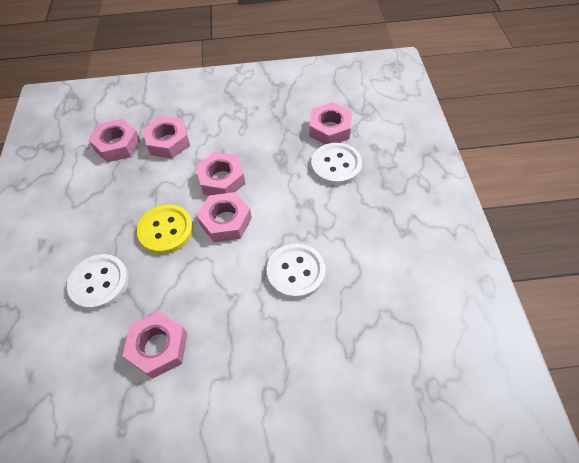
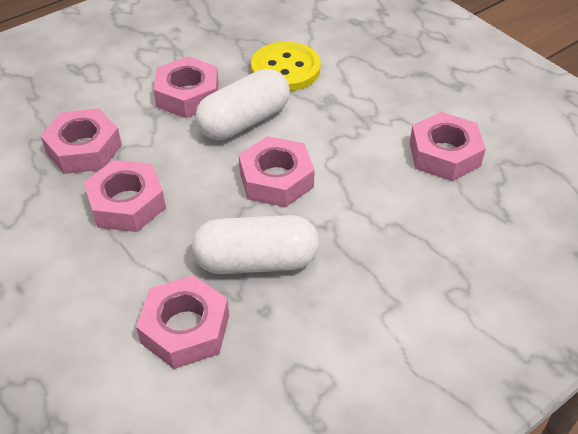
white button: [67,254,129,310] [266,243,326,299] [311,143,362,185] = 3 -> none = 0
white capsule: none = 0 -> [192,215,319,274] [195,69,290,140] = 2

